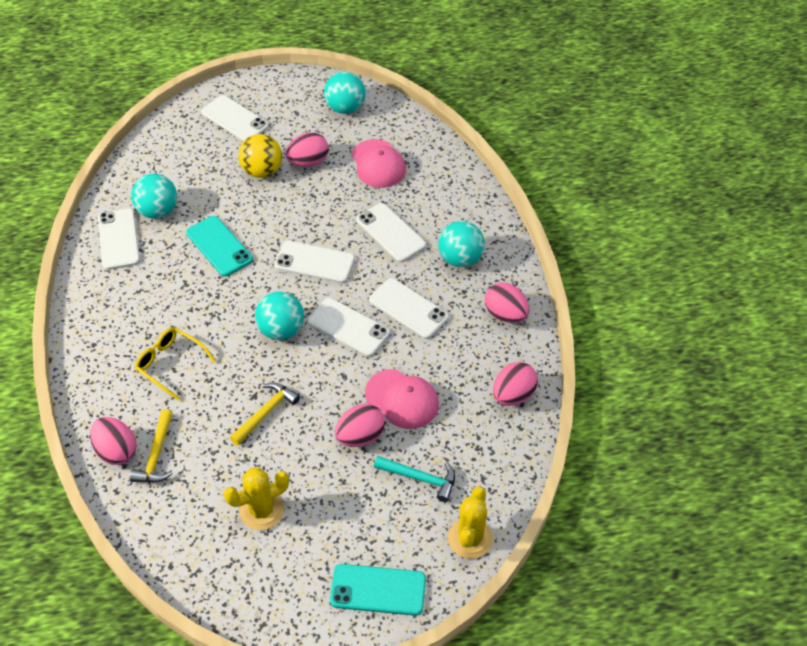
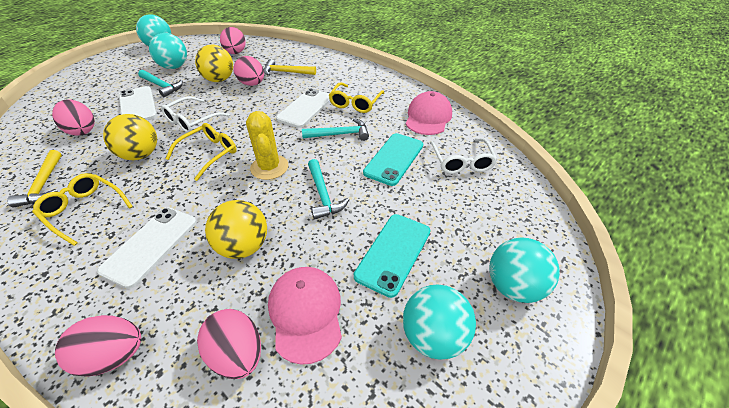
turquoise hammer: [374,456,455,502] = 1 -> [138,70,183,97] [302,118,369,141] [308,159,349,220] = 3
white glasses: none = 0 -> [161,96,230,133] [430,138,497,174] = 2
white phone: [98,208,140,270] [201,95,269,142] [274,241,355,283] [308,298,390,357] [356,203,426,262] [369,278,449,339] = 6 -> [97,208,197,289] [119,86,157,120] [276,88,330,128] = 3
yellow ball: [238,134,282,178] = 1 -> [103,114,157,160] [195,45,233,82] [205,200,267,259] = 3
yellow cactus: [224,468,289,530] [448,487,493,559] = 2 -> [246,111,288,180] = 1
yellow glasses: [135,327,216,400] = 1 -> [32,173,133,246] [165,123,237,181] [329,82,384,113] = 3

